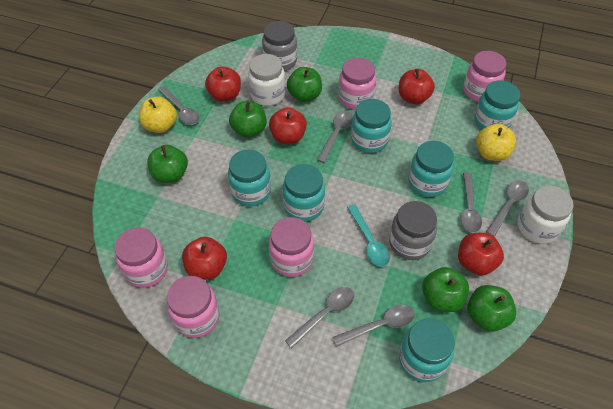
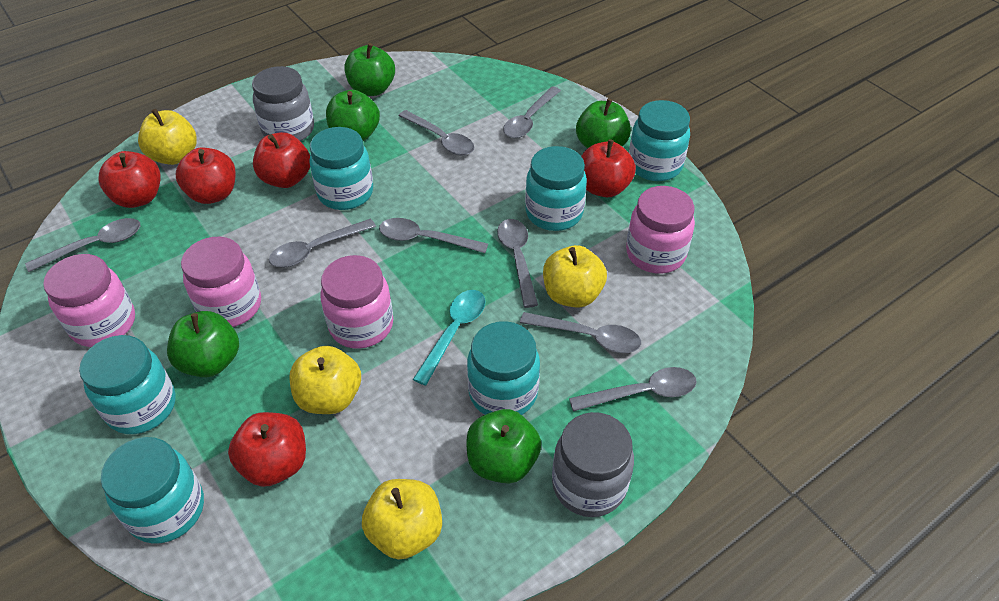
grey spoon: [158,86,199,125] [285,287,354,348] [317,111,353,163] [332,305,415,347] [461,172,482,233] [486,180,529,237] = 6 -> [25,218,140,272] [269,218,376,267] [379,218,488,253] [399,110,474,156] [497,219,538,308] [503,87,561,138] [520,312,641,353] [569,367,697,412] = 8
pink jar: [114,228,168,288] [167,276,220,338] [269,217,314,277] [338,58,376,110] [463,51,506,102] = 5 -> [43,254,135,347] [181,237,261,327] [320,255,393,349] [626,186,695,274] = 4
white jar: [248,54,286,106] [518,185,574,244] = 2 -> none = 0
yellow apple: [139,96,177,133] [476,124,516,161] = 2 -> [138,109,197,165] [289,346,361,414] [362,479,442,560] [543,245,607,308] = 4

